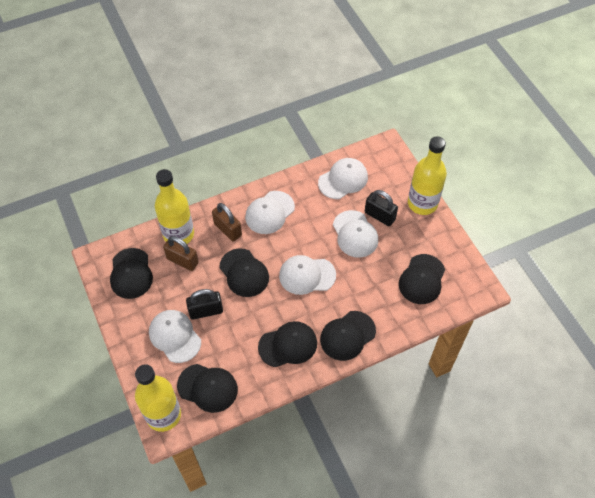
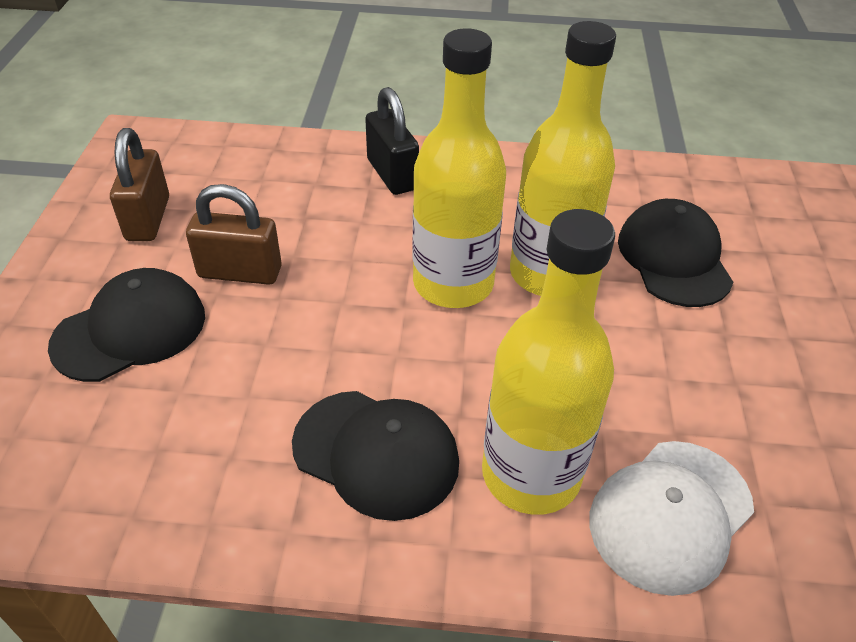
black cap: [110,248,153,299] [177,364,238,413] [219,248,269,297] [258,321,317,367] [320,311,376,361] [399,254,445,304] = 6 -> [48,268,205,382] [292,391,459,521] [618,199,733,307] = 3
black padlock: [186,289,223,320] [365,190,398,226] = 2 -> [365,87,419,195] = 1
white cap: [149,310,201,363] [245,191,295,234] [279,255,336,295] [318,158,368,199] [333,210,378,258] = 5 -> [590,441,754,596] = 1

